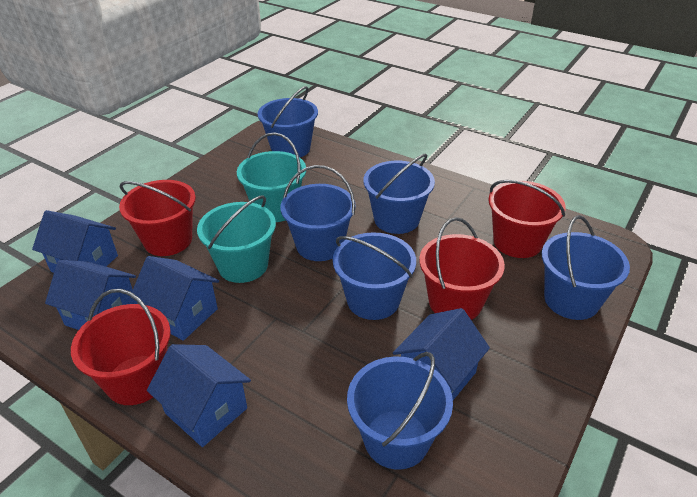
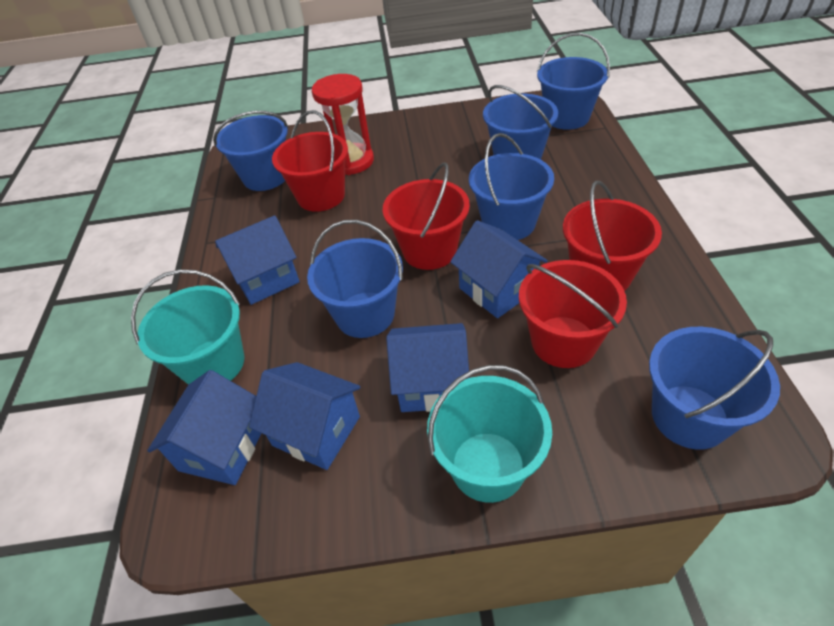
red hourglass: none = 0 -> [312,74,374,175] = 1

